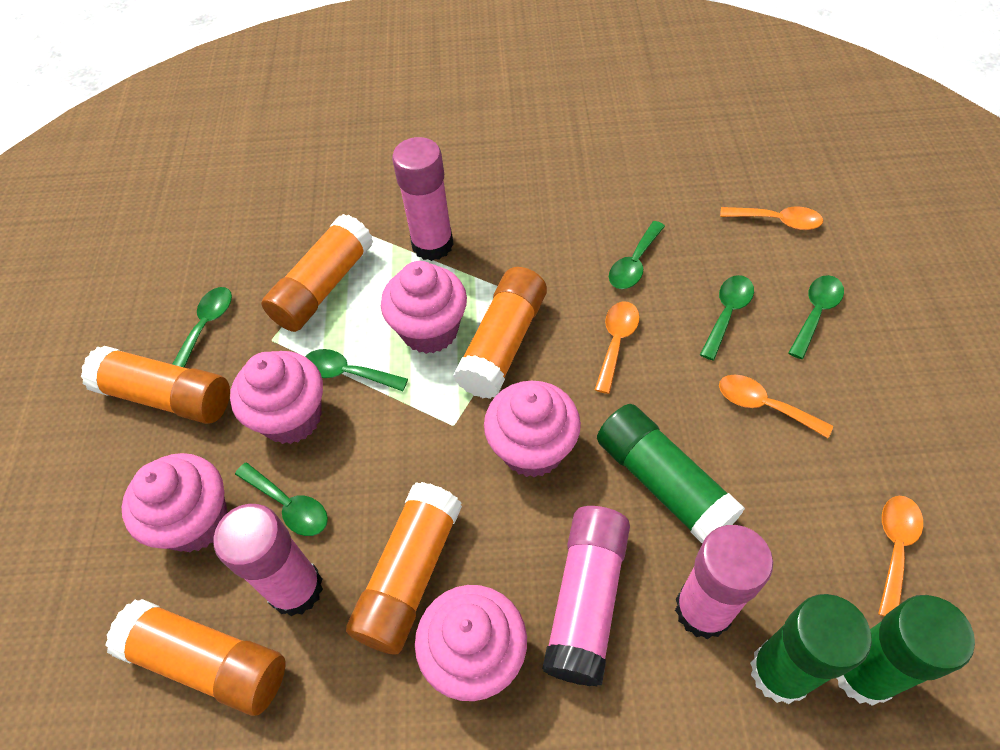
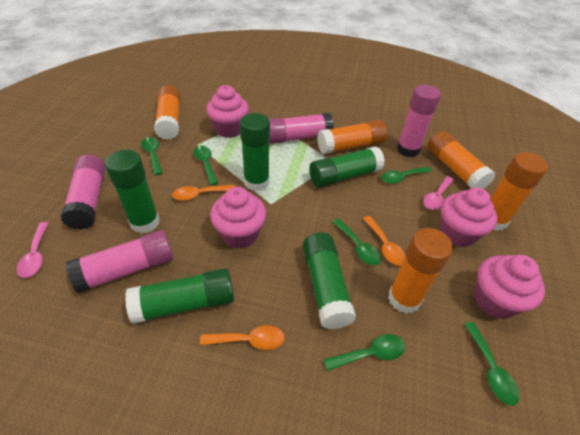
green glue stick: [597,404,745,544] [750,594,872,704] [837,595,975,706] = 3 -> [105,150,160,234] [125,268,234,324] [240,113,270,191] [303,232,356,329] [309,146,385,187] = 5
orange spoon: [595,301,640,394] [719,375,833,438] [720,206,823,230] [878,496,923,617] = 4 -> [172,185,235,201] [200,325,285,350] [363,216,405,266] = 3
pink cupcake: [122,453,228,552] [230,351,323,444] [381,261,467,354] [415,585,527,701] [484,381,581,478] = 5 -> [206,85,249,138] [210,187,266,249] [440,188,497,247] [474,255,545,319] = 4
pink spoon: none = 0 -> [17,222,49,278] [423,176,454,210] = 2

